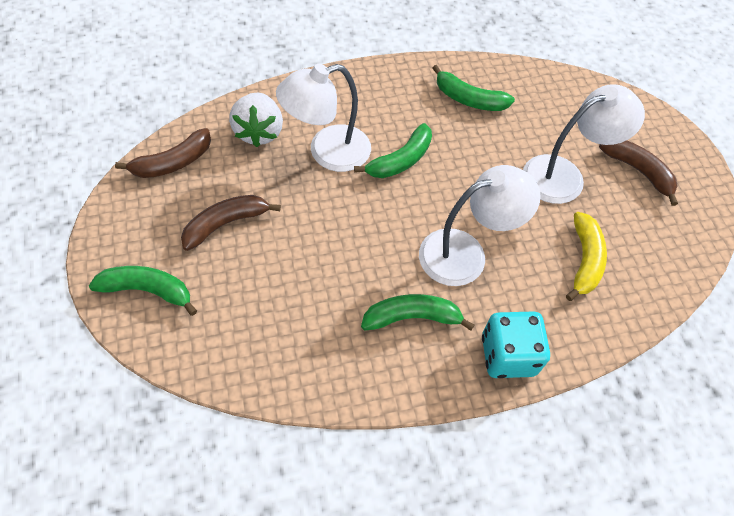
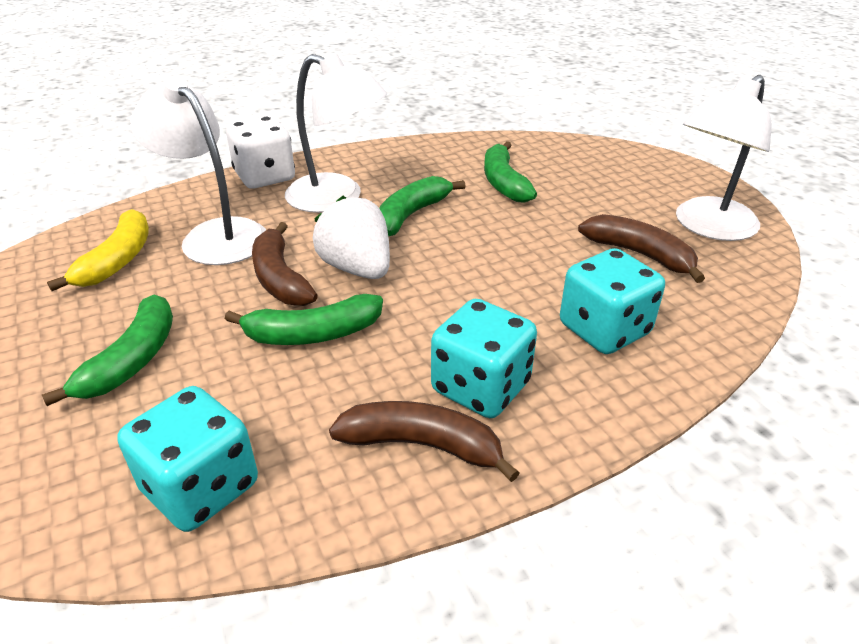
turquoise dice: [482,311,550,378] = 1 -> [117,386,258,532] [431,299,537,418] [560,248,665,354] = 3
white dice: none = 0 -> [226,116,295,189] = 1

